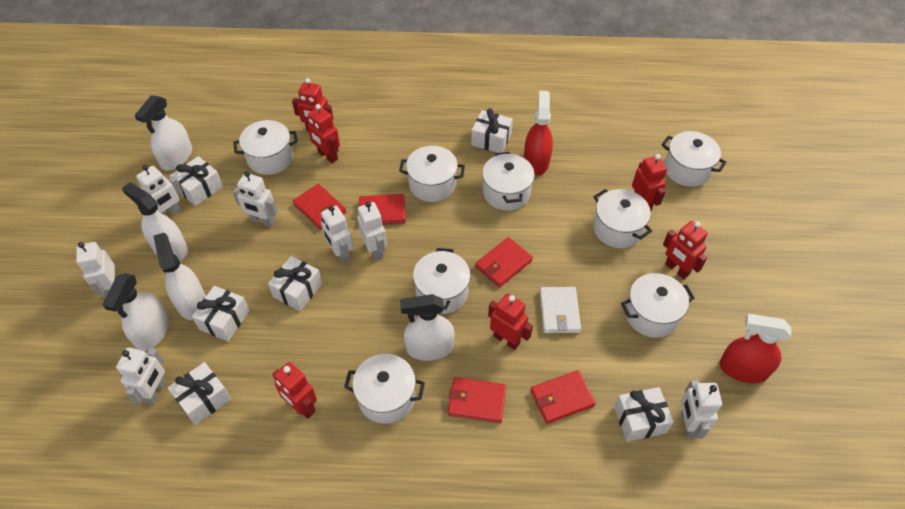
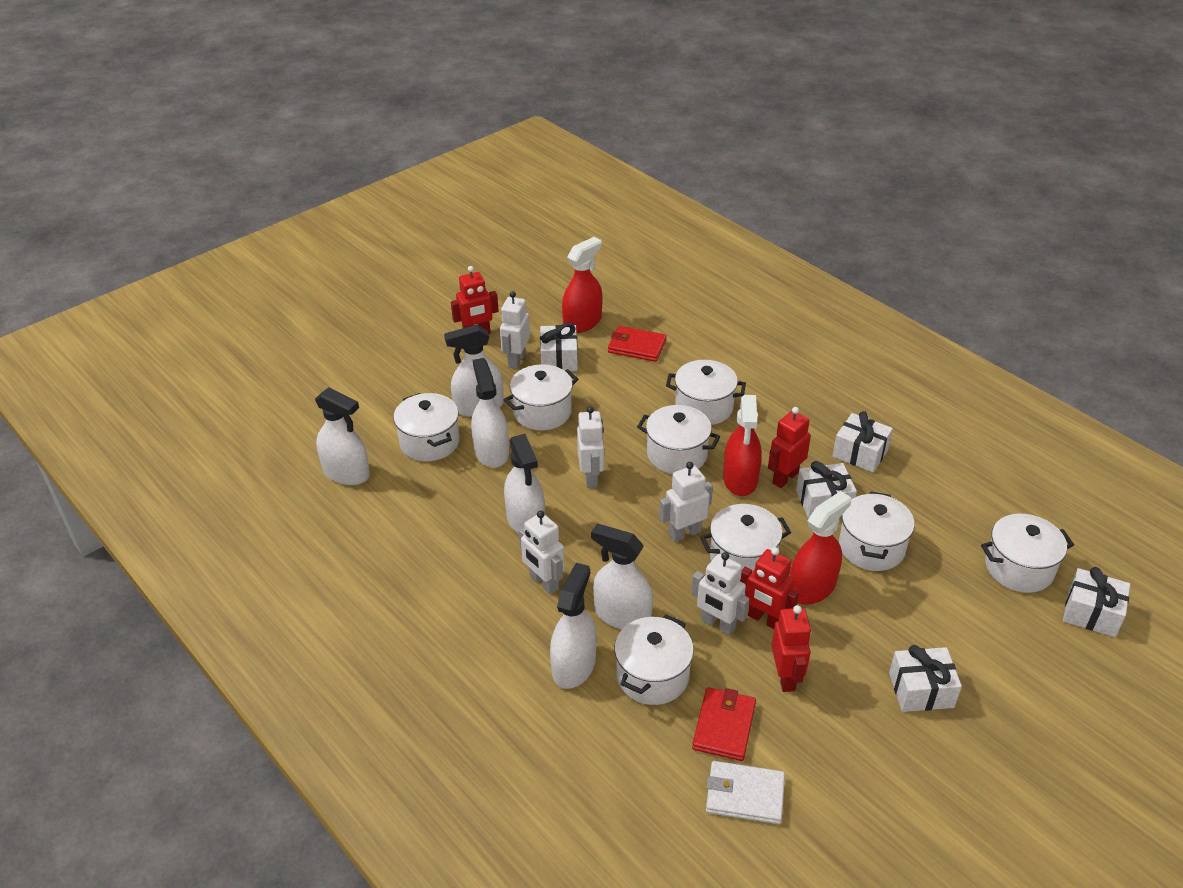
red robot: [272,362,317,419] [292,78,333,131] [306,104,340,163] [488,293,533,350] [632,154,667,211] [663,221,708,279] = 6 -> [451,266,499,334] [740,547,799,629] [768,407,811,488] [772,605,811,692] = 4
red spray bottle: [524,91,553,176] [720,314,791,384] = 2 -> [562,237,603,333] [723,395,762,496] [790,491,851,605] = 3
red wallet: [293,184,346,230] [358,194,406,225] [448,377,506,423] [475,237,533,287] [531,370,596,424] = 5 -> [608,326,667,362] [692,687,756,761] = 2
white gift: [168,362,231,425] [170,156,223,206] [192,286,250,342] [268,256,322,311] [471,108,513,153] [614,387,674,442] = 6 -> [540,323,578,371] [796,461,857,519] [833,411,893,472] [889,645,962,712] [1063,567,1130,637] = 5
white robot: [76,242,116,298] [116,347,166,405] [136,165,183,217] [233,171,278,227] [321,205,354,264] [357,202,387,261] [681,380,722,439] = 7 -> [500,291,530,369] [519,510,565,594] [577,406,604,488] [659,462,713,542] [691,552,749,636] = 5
white spray bottle: [103,273,169,351] [122,183,188,261] [134,95,192,170] [153,233,206,320] [400,294,455,361] = 5 -> [315,387,370,485] [444,324,504,417] [471,358,509,468] [504,434,545,534] [550,563,597,689] [591,524,653,630] = 6

